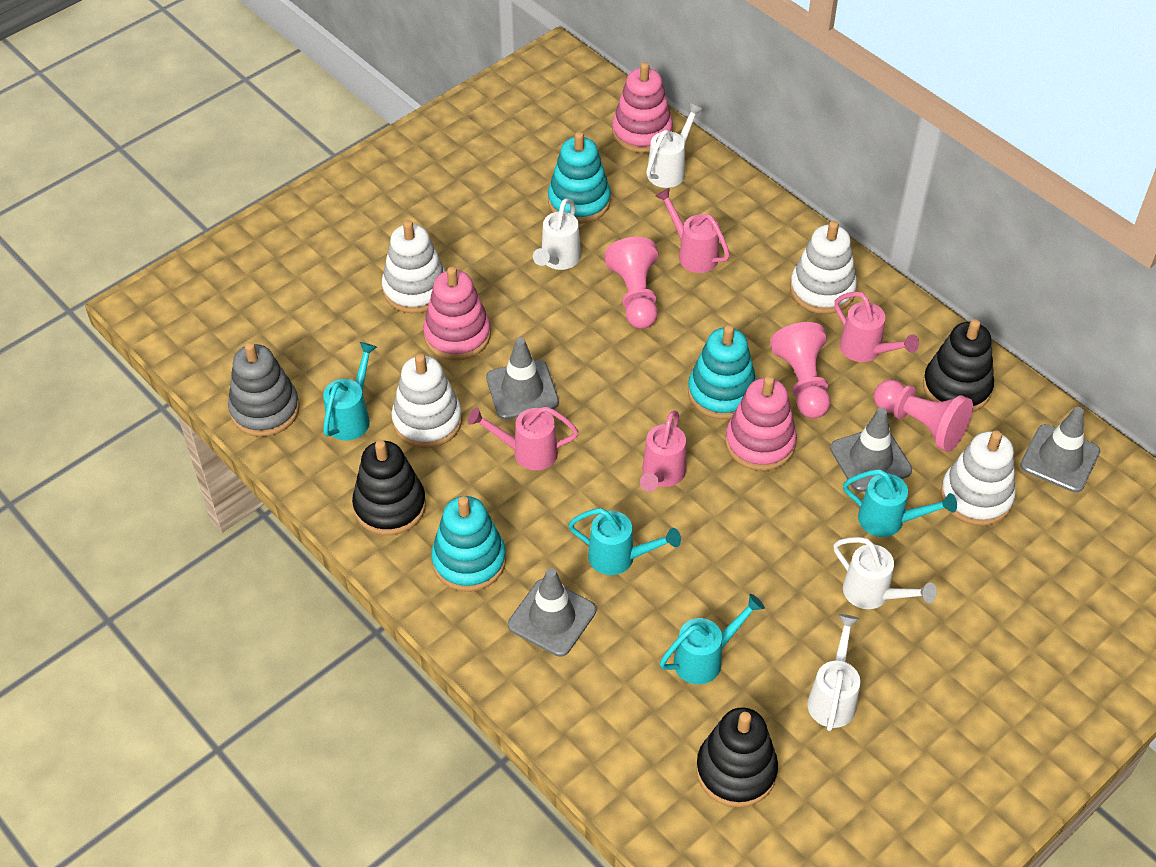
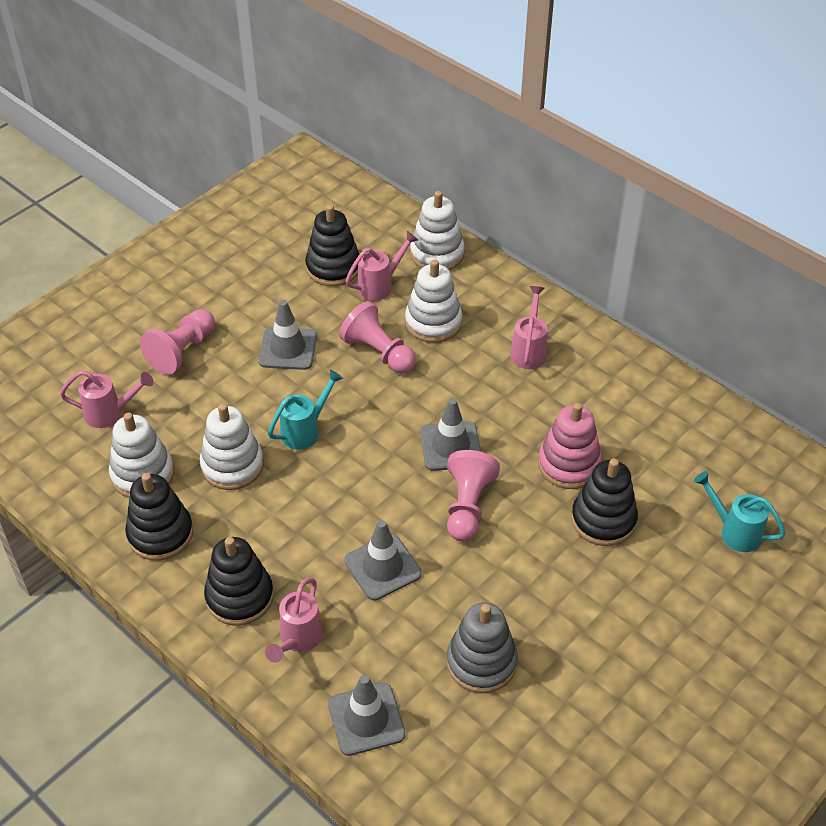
black stacking toy: [352,440,426,535] [696,707,778,808] [923,319,994,412] = 3 -> [125,473,193,561] [204,537,274,626] [305,205,359,286] [571,459,638,546] = 4
pink stacking toy: [423,267,491,360] [612,62,673,153] [725,376,797,471] = 3 -> [538,403,602,489] = 1
turquoise stacking toy: [431,496,506,592] [548,132,611,224] [688,325,757,419] = 3 -> none = 0
turquoise watering can: [323,342,377,441] [568,508,681,575] [660,594,765,684] [843,469,957,537] = 4 -> [268,370,343,450] [694,471,785,552] = 2
white watering can: [533,198,581,270] [646,103,703,188] [807,614,860,731] [833,537,937,609] = 4 -> none = 0

